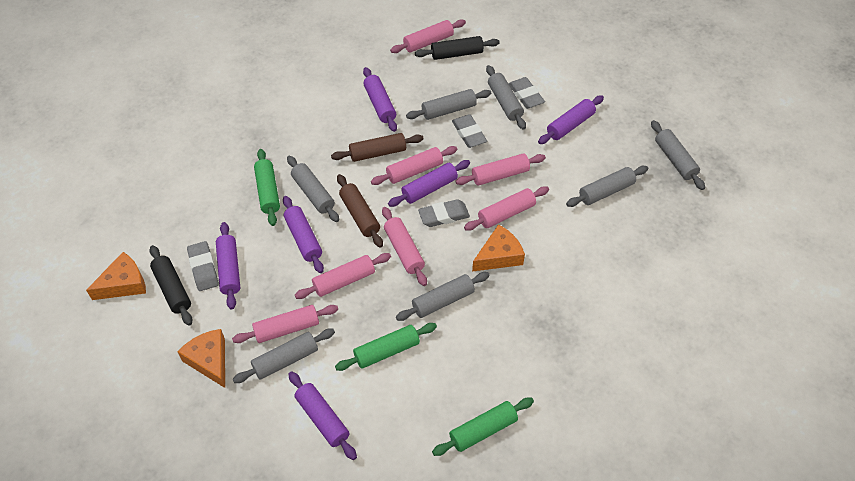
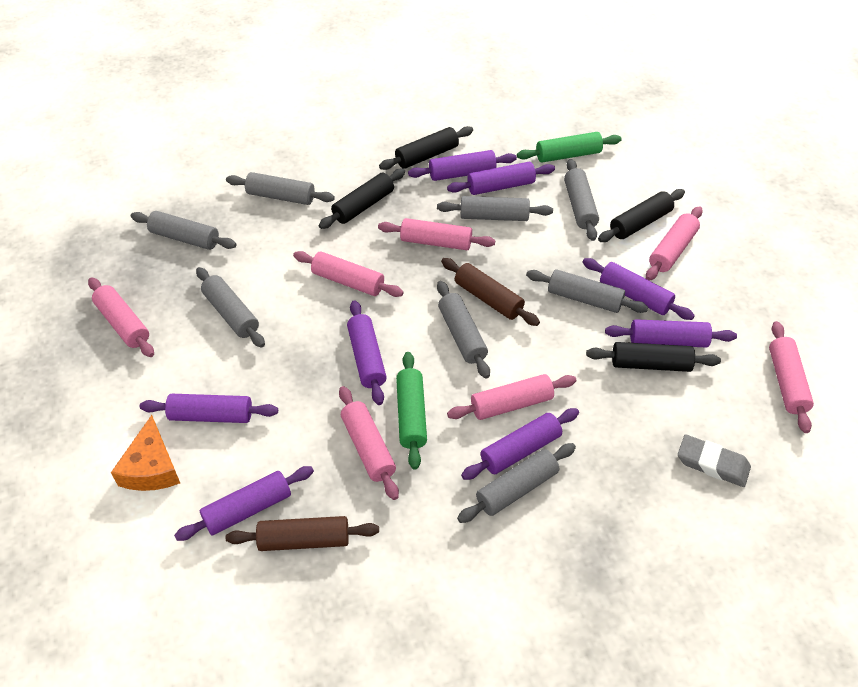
black rolling pin: [150,245,193,326] [415,36,500,60] = 2 -> [318,168,405,229] [379,126,473,170] [586,342,721,372] [598,189,685,242] = 4
green rolling pin: [254,149,280,226] [335,323,437,371] [432,398,534,456] = 3 -> [396,352,427,470] [517,132,622,163] = 2
grey eraser: [187,241,219,291] [418,199,470,227] [452,114,487,148] [508,77,545,109] = 4 -> [678,434,751,487] = 1
grey rolling pin: [233,329,335,383] [287,156,339,222] [396,272,490,321] [406,89,491,120] [486,65,526,130] [566,166,648,207] [651,120,705,190] = 7 -> [131,211,236,250] [196,267,265,348] [226,172,335,205] [437,196,553,221] [437,281,490,379] [457,443,576,523] [526,269,648,313] [564,159,599,241] = 8
orange cheese: [86,252,146,300] [178,329,225,388] [472,224,525,272] = 3 -> [111,415,180,491] = 1
purple rolling pin: [216,222,240,310] [283,196,324,273] [288,371,357,460] [363,67,397,132] [388,160,470,207] [538,95,604,144] = 6 -> [139,394,278,423] [174,466,314,541] [347,300,387,405] [408,150,517,181] [447,162,555,195] [461,408,579,480] [583,258,695,320] [605,319,737,347] = 8

